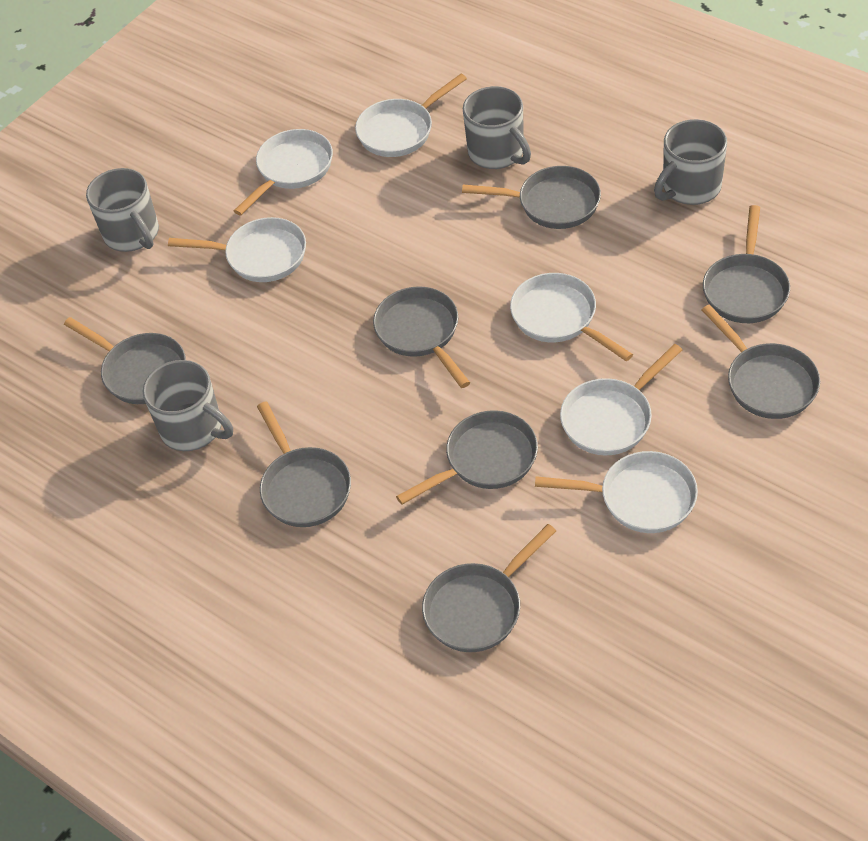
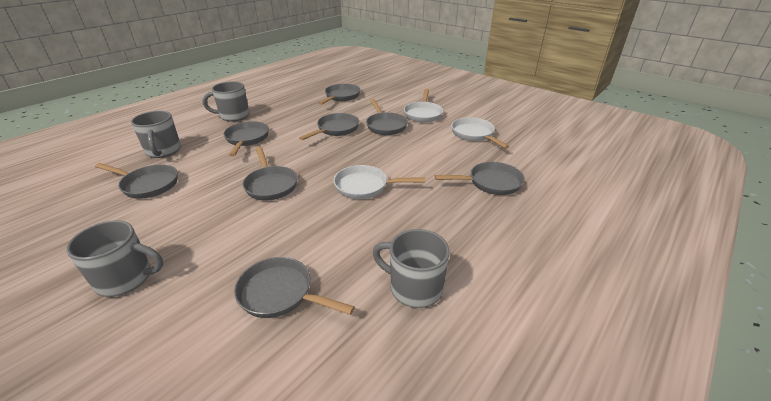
white pan: [168,217,306,282] [234,129,333,215] [355,74,467,157] [510,273,633,361] [535,451,698,533] [560,344,682,455] = 6 -> [334,165,425,199] [404,89,443,123] [451,117,509,149] = 3

